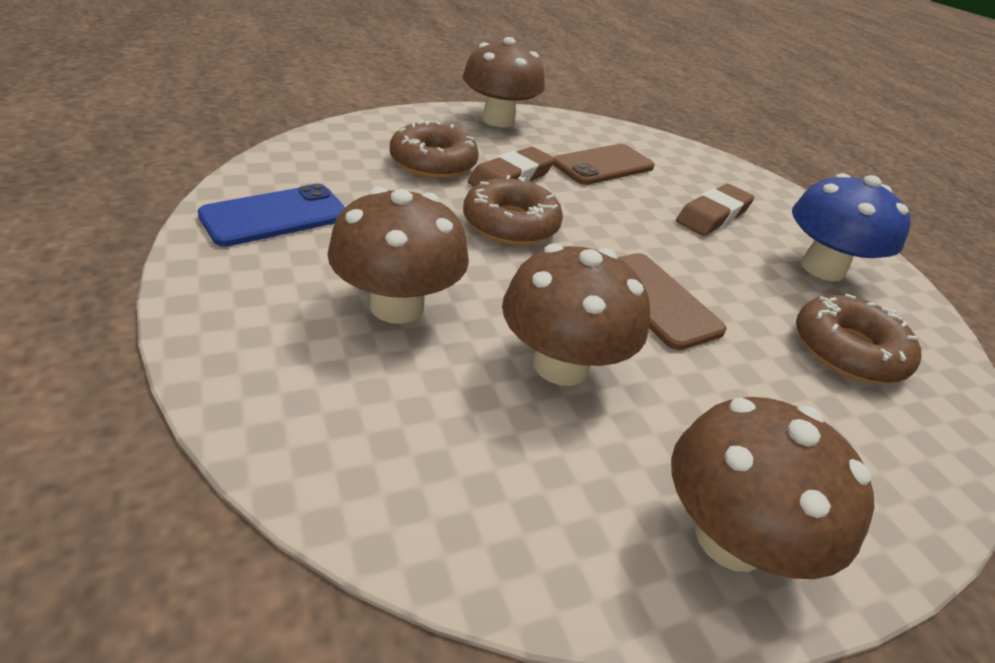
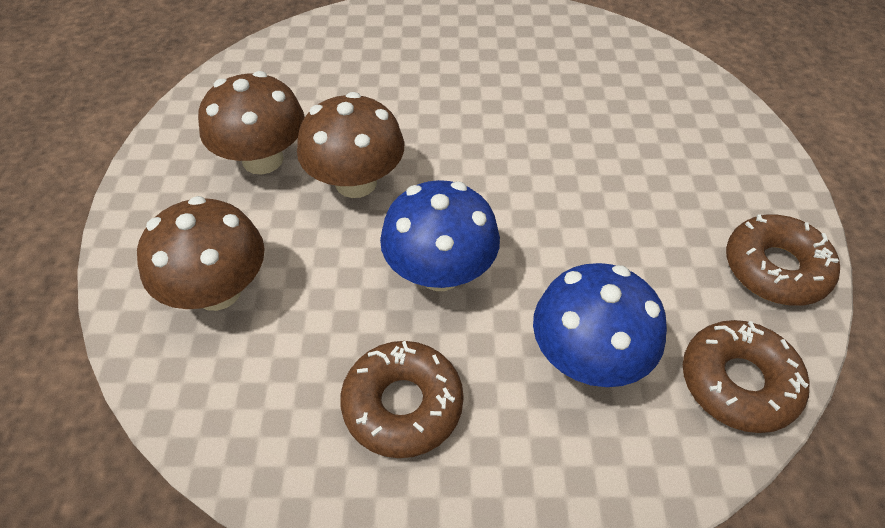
blue mushroom: [792,173,911,281] = 1 -> [380,180,500,291] [533,263,667,387] = 2
blue phone: [198,184,346,247] = 1 -> none = 0
brown eraser: [468,147,555,187] [676,184,755,236] = 2 -> none = 0
brown mushroom: [327,187,469,324] [463,37,545,127] [502,244,650,386] [671,397,874,579] = 4 -> [137,196,265,311] [198,71,305,175] [297,92,404,198] = 3
brown phone: [553,144,655,185] [617,253,727,350] = 2 -> none = 0

